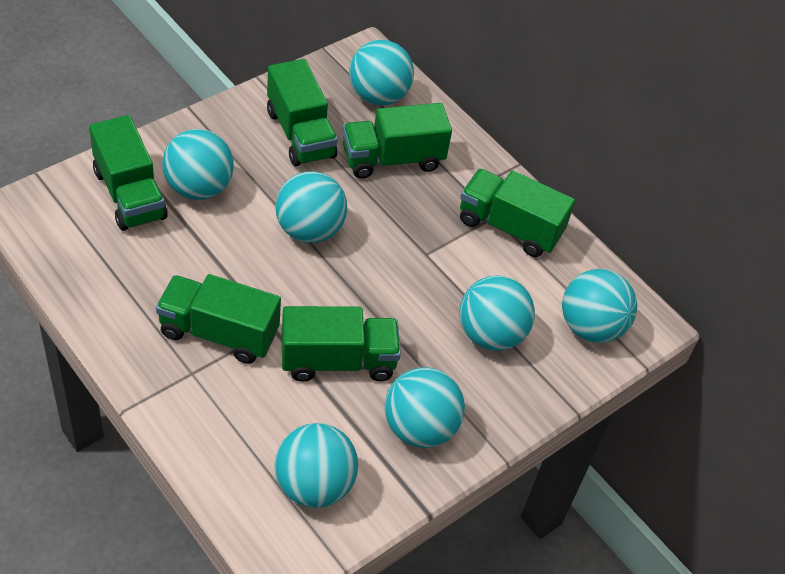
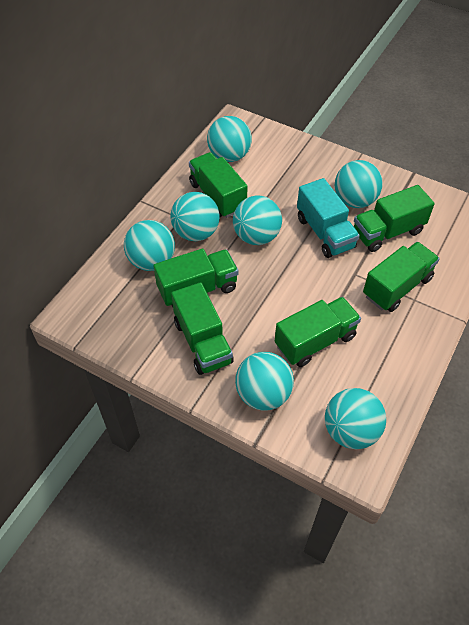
turquoise truck: none = 0 -> [297,178,360,258] = 1

